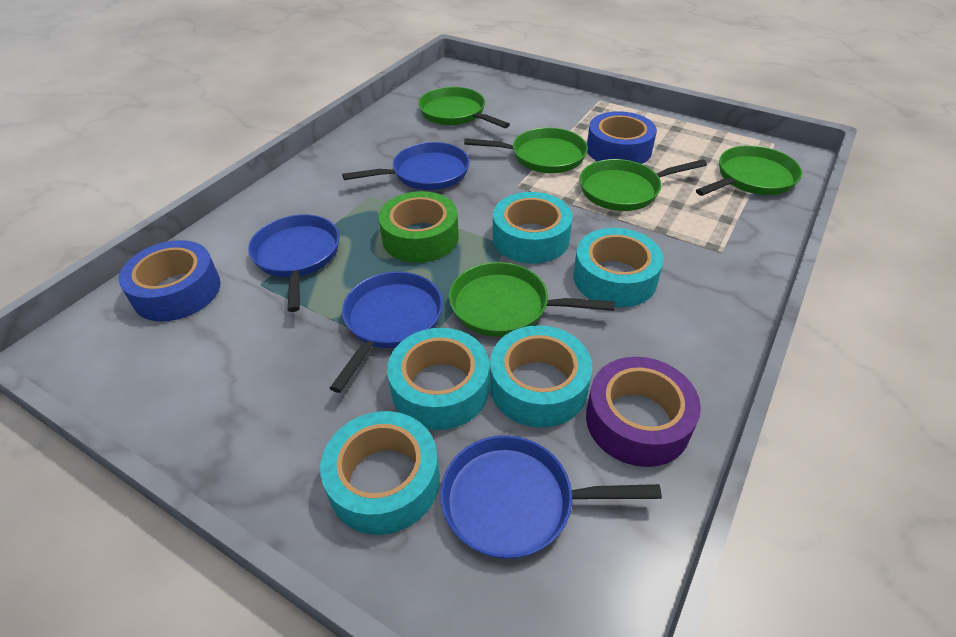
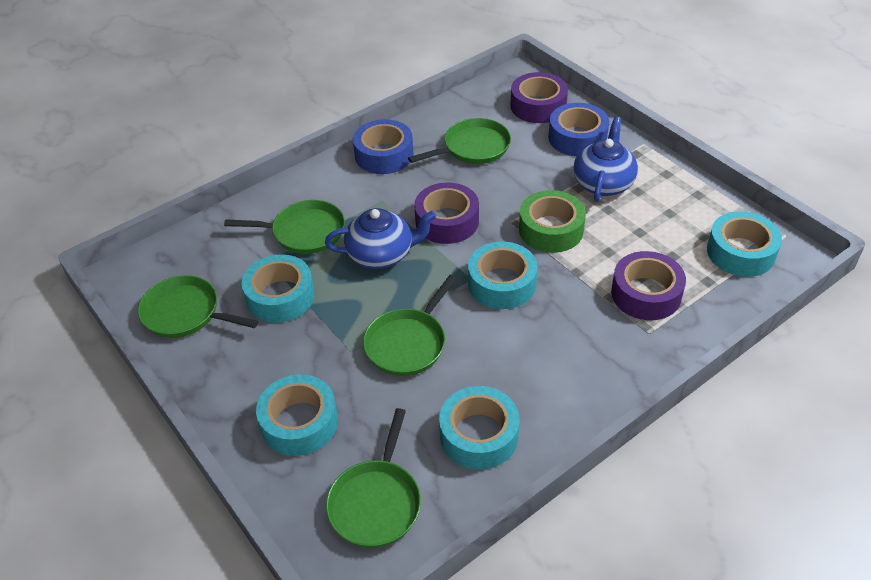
blue pan: [248,214,340,312] [330,272,443,393] [342,142,470,190] [440,435,662,559] = 4 -> none = 0
blue teapot: none = 0 -> [325,208,436,269] [573,117,638,202] = 2
purple tape: [586,357,701,467] = 1 -> [414,182,479,244] [510,72,568,123] [611,251,686,320] = 3

